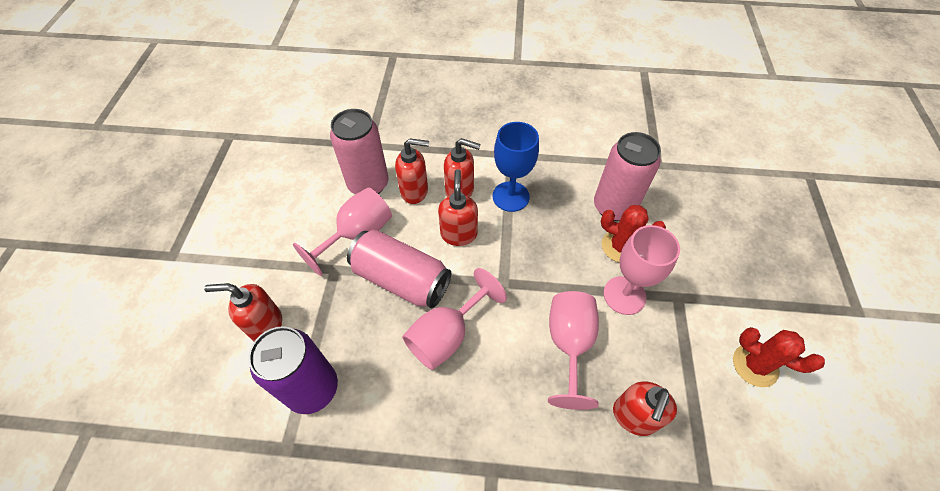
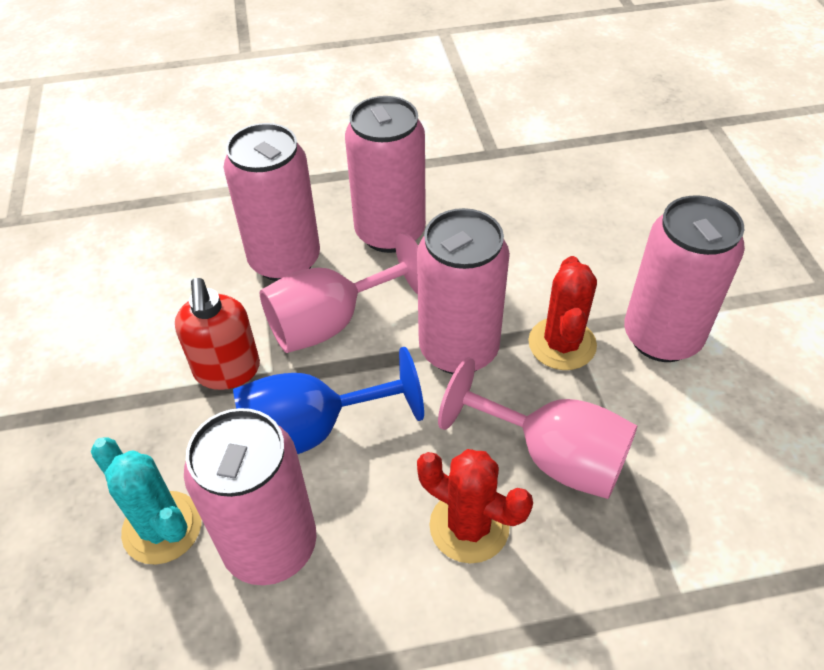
pink can: [330,109,389,194] [347,229,451,308] [594,132,661,221] = 3 -> [184,408,317,585] [224,123,320,281] [345,96,426,253] [417,208,510,374] [624,195,745,362] = 5
pink goblet: [293,188,392,276] [402,268,507,370] [548,291,599,410] [603,225,680,315] = 4 -> [259,233,418,353] [438,357,637,499] = 2
purple can: [248,326,338,414] = 1 -> none = 0
red soap dispenser: [204,283,282,341] [395,138,429,204] [438,169,478,246] [444,138,480,197] [613,381,677,436] = 5 -> [175,278,260,390] = 1
turquoise cactus: none = 0 -> [91,437,202,565] = 1

